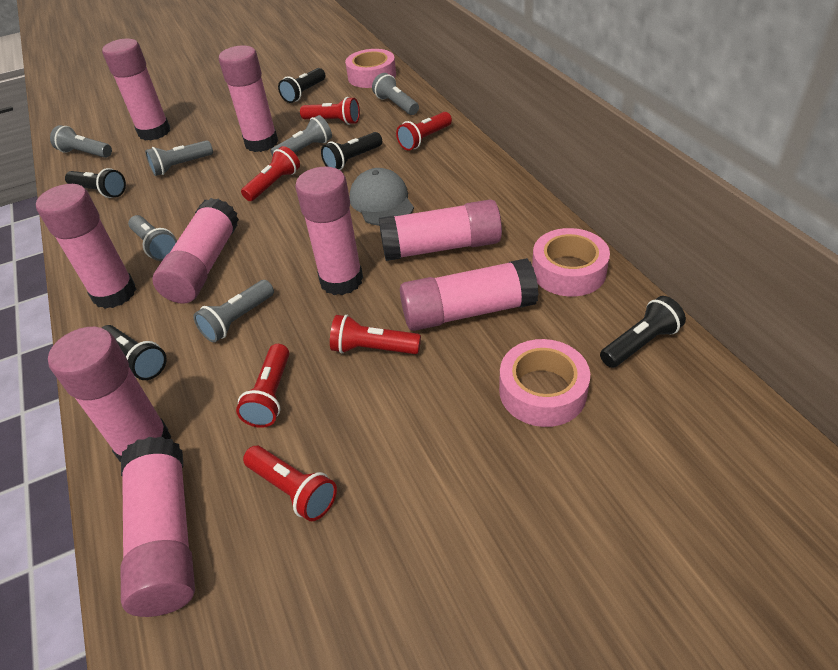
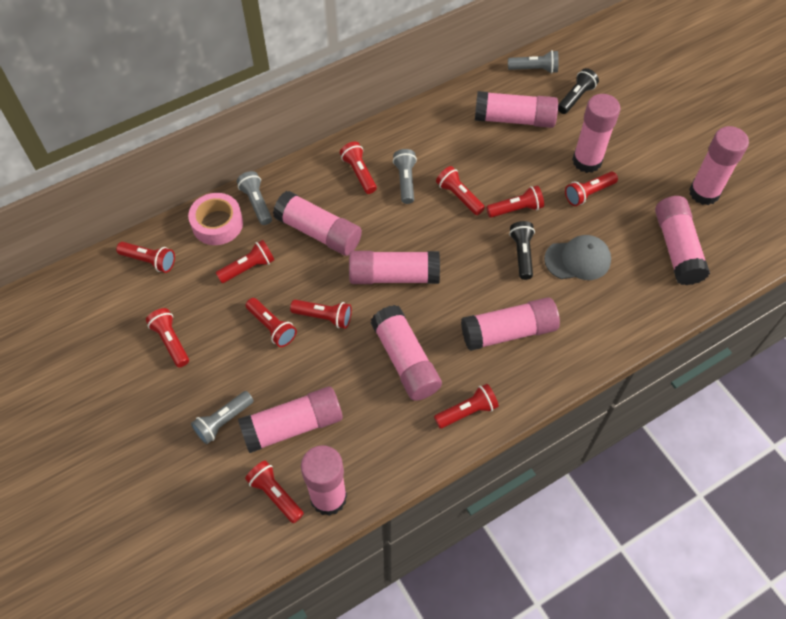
black flashlight: [65,168,126,198] [101,325,167,380] [278,68,326,103] [321,132,382,170] [600,296,686,368] = 5 -> [509,221,535,280] [558,68,599,114] = 2
grey flashlight: [50,125,112,158] [128,215,177,261] [145,140,213,176] [193,280,274,342] [270,115,332,156] [372,73,419,115] = 6 -> [191,391,254,444] [236,171,272,225] [393,149,417,204] [508,50,559,74] = 4
pink glue stick: [36,184,136,309] [48,327,171,462] [102,39,170,141] [121,436,195,617] [152,198,239,304] [219,45,278,152] [295,167,363,295] [379,199,502,261] [400,258,539,331] = 9 -> [238,386,343,453] [273,191,362,256] [301,445,347,516] [349,251,440,284] [371,305,442,401] [461,297,560,351] [475,91,558,128] [572,94,620,173] [655,196,710,285] [689,126,749,205] = 10
pink tape: [345,49,396,88] [499,339,590,427] [532,228,610,296] = 3 -> [188,193,243,245] = 1
red flashlight: [236,344,289,428] [241,146,300,201] [243,446,337,521] [300,97,360,125] [330,315,421,354] [396,112,452,151] = 6 -> [116,242,175,273] [146,308,189,367] [216,240,274,283] [245,461,304,523] [246,298,297,347] [290,300,352,329] [340,142,377,194] [434,384,499,429] [436,166,485,215] [486,185,544,218] [565,172,618,206] = 11

